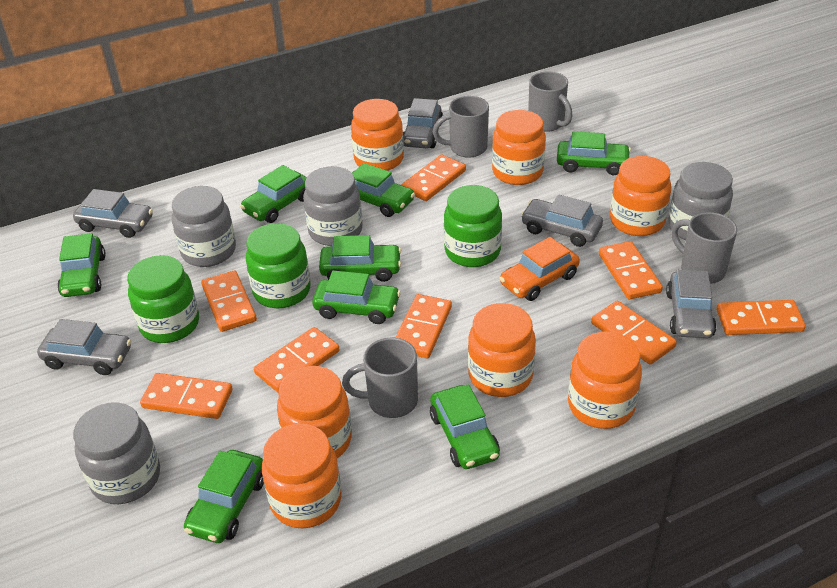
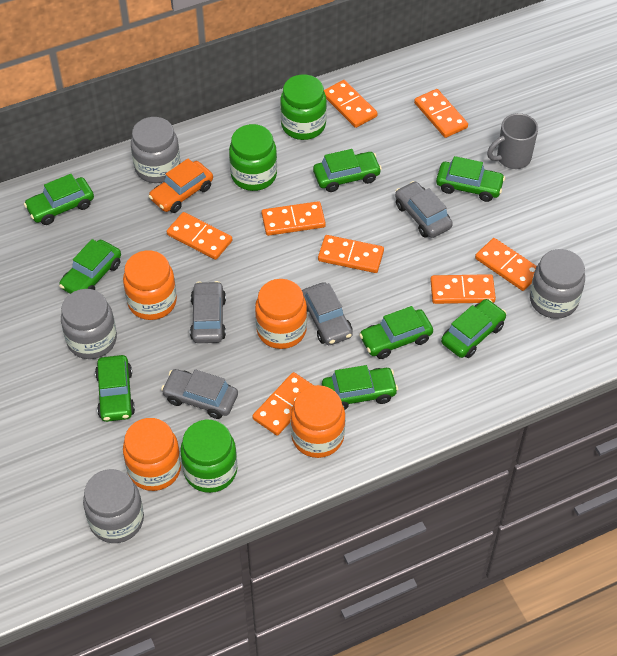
grey car: [37,319,131,375] [73,189,153,238] [403,98,443,148] [521,194,603,247] [666,270,716,338] = 5 -> [161,369,238,419] [190,281,226,343] [302,282,353,345] [395,181,453,238] = 4
grey mug: [342,338,418,418] [433,96,489,158] [528,71,572,132] [671,212,737,284] = 4 -> [487,113,538,169] = 1
orange jar: [262,424,342,528] [277,366,352,458] [351,99,404,171] [468,303,536,397] [492,110,546,185] [568,332,642,429] [610,156,672,236] = 7 -> [123,250,177,320] [123,418,181,491] [255,279,307,349] [291,385,345,458] = 4

